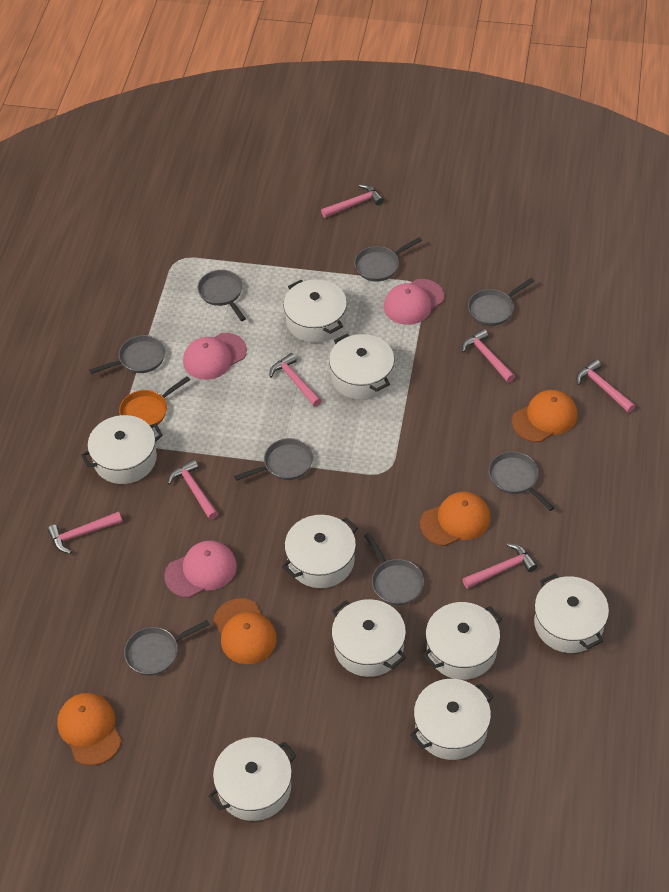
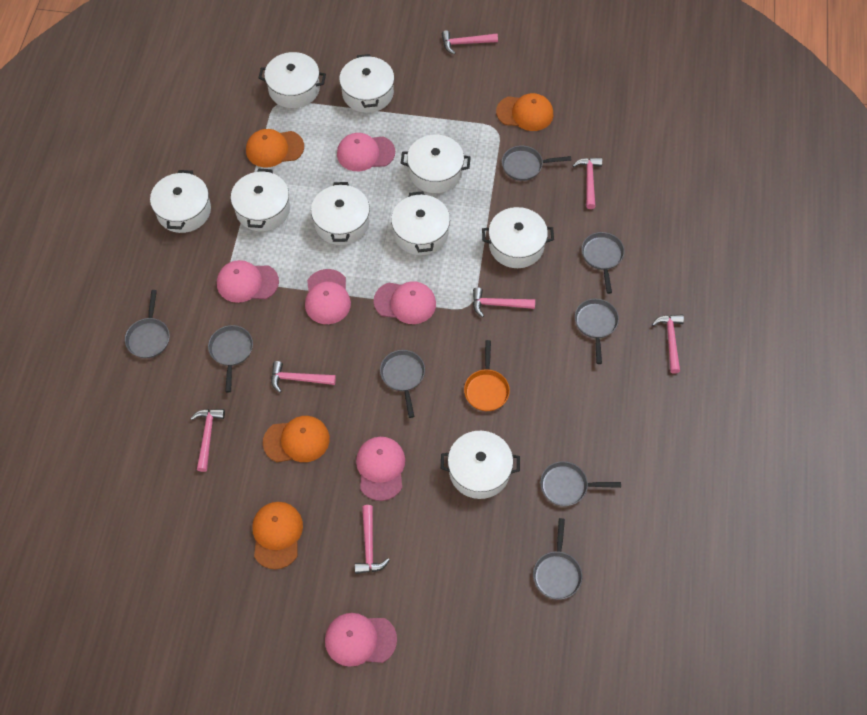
pink cap: [165,540,237,598] [183,333,247,380] [384,279,444,325] = 3 -> [217,260,279,303] [305,269,351,324] [325,613,397,667] [337,133,395,171] [356,437,405,501] [374,281,436,324] = 6

